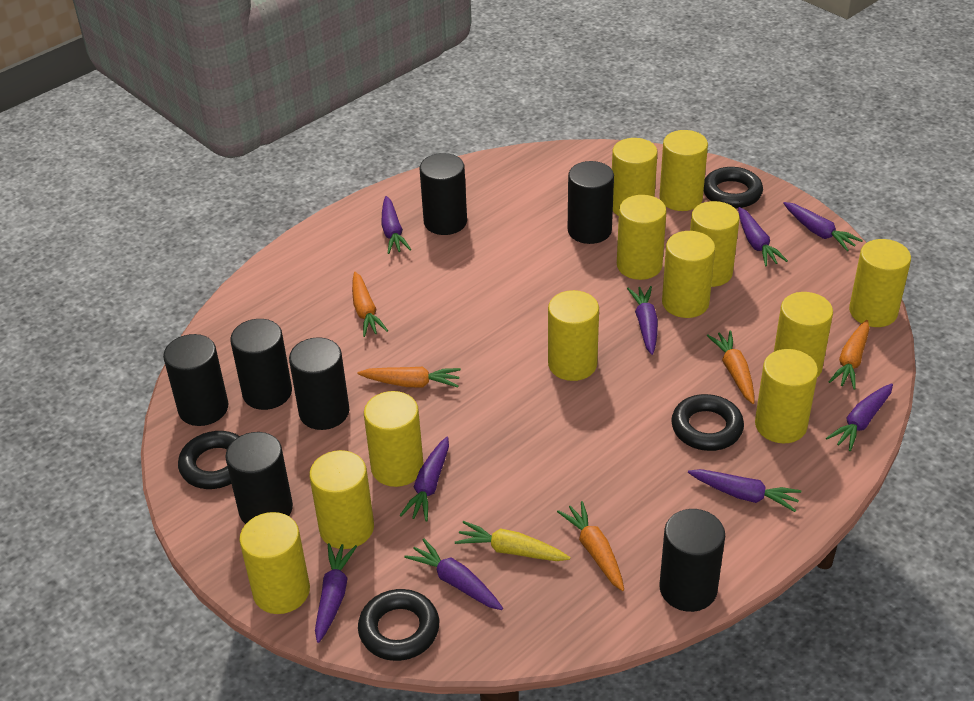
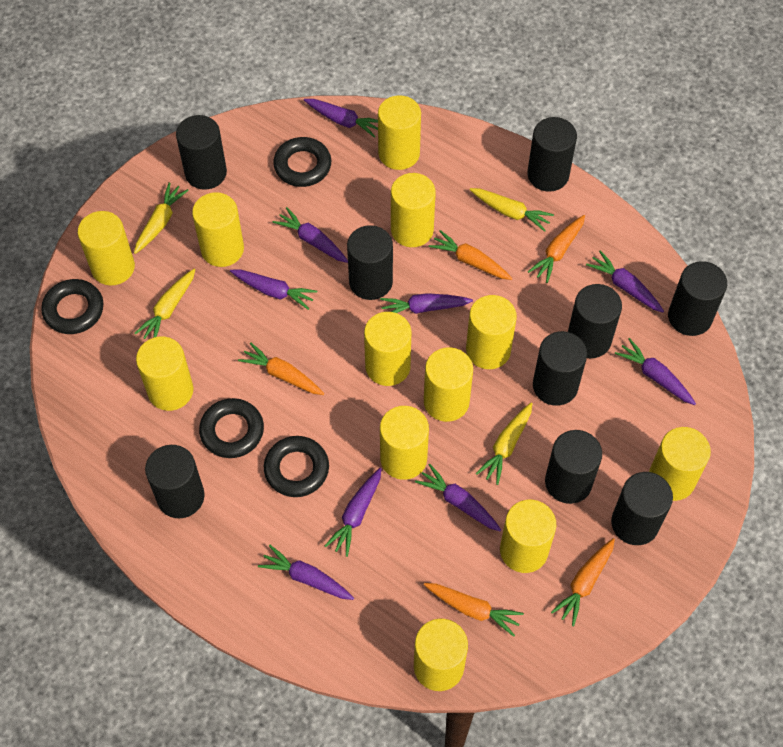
black cylinder: [163,334,229,426] [225,432,293,524] [230,319,292,410] [289,337,349,430] [420,153,467,235] [568,161,614,244] [659,509,725,612] = 7 -> [145,445,205,518] [176,115,227,190] [347,225,393,300] [527,117,577,192] [533,331,587,406] [545,430,602,504] [568,284,622,358] [611,472,673,545] [668,261,727,336] = 9
yellow carrot: [455,521,570,561] = 1 -> [134,182,189,254] [134,269,195,339] [469,188,554,232] [476,403,533,485] = 4

